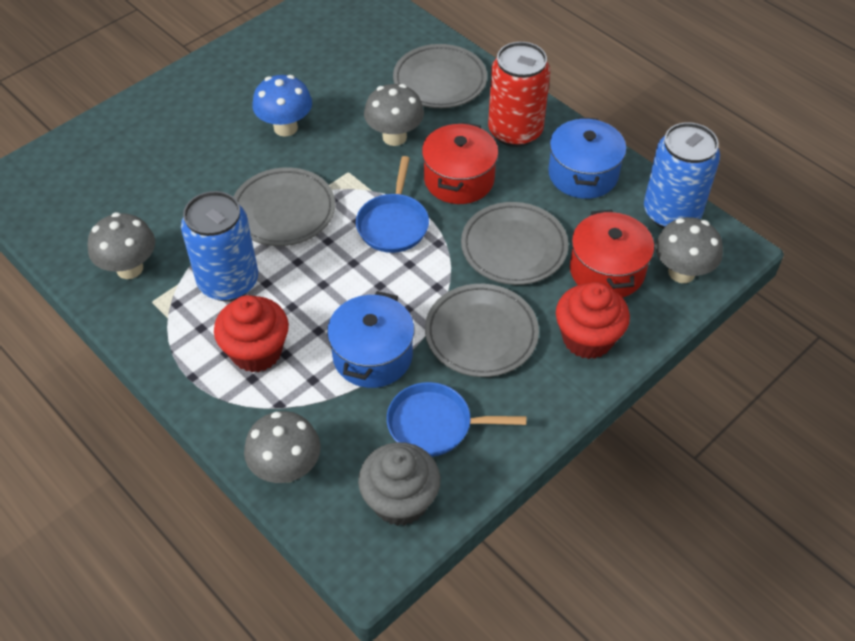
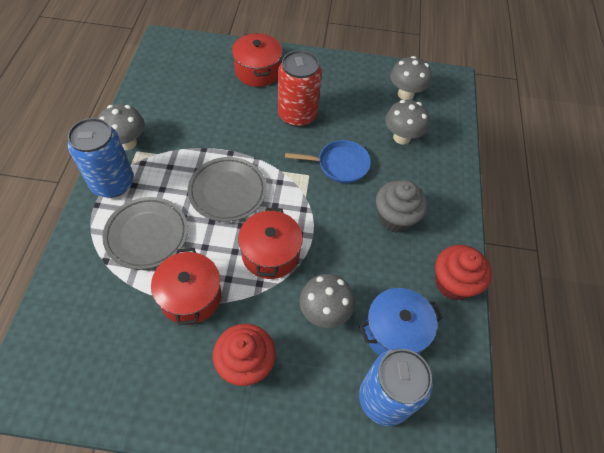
blue mushroom: [253,75,312,137] = 1 -> none = 0
blue pan: [356,156,429,253] [387,382,526,457] = 2 -> [285,140,371,183] = 1
blue pot: [327,291,414,388] [548,117,626,199] = 2 -> [359,288,443,356] = 1
grey plate: [233,167,335,246] [393,44,487,108] [425,284,539,377] [461,202,568,285] = 4 -> [102,197,188,270] [188,157,266,222] = 2
red pot: [422,122,499,204] [570,209,654,298] = 2 -> [151,248,221,325] [232,33,282,87] [238,207,303,279] = 3

